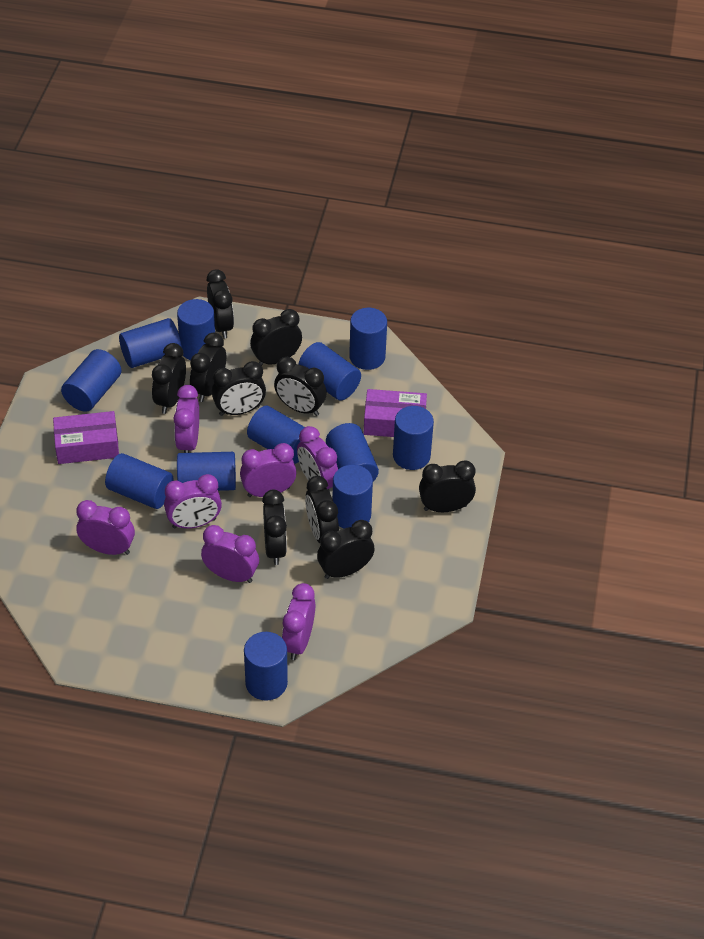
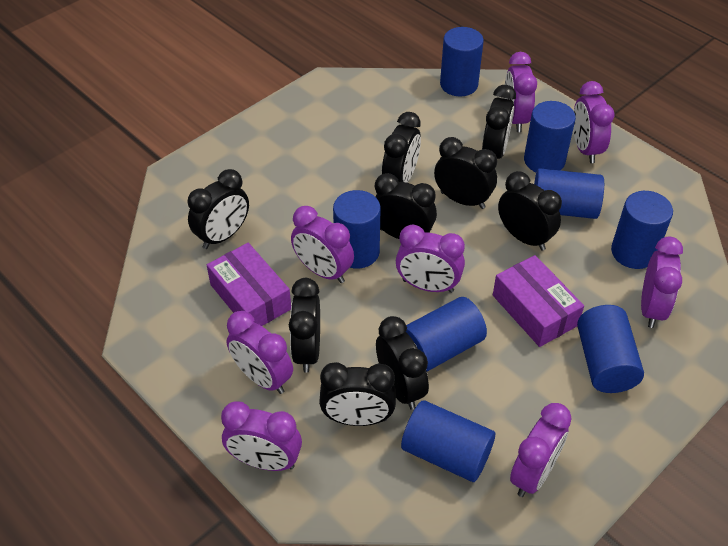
black clock: [152,343,186,414] [190,332,226,402] [207,269,234,339] [212,361,266,416] [250,309,302,366] [262,490,287,565] [274,357,327,416] [305,476,339,543] [317,520,375,579] [419,460,476,512] = 10 -> [188,169,249,249] [289,278,320,373] [319,362,396,426] [375,173,437,239] [376,316,429,410] [382,112,421,183] [434,137,497,209] [482,85,516,159] [498,171,562,251] = 9
blue cylinder: [61,349,121,412] [105,453,174,509] [119,318,182,368] [177,299,215,360] [177,452,236,491] [244,632,288,701] [247,406,305,464] [298,342,361,400] [326,423,379,481] [333,465,373,529] [349,308,387,370] [393,406,434,470] = 12 -> [333,190,381,269] [401,400,495,482] [405,297,487,372] [440,27,484,96] [524,101,576,172] [534,168,604,219] [577,305,644,393] [611,191,673,269] = 8
purple clock: [76,500,135,555] [164,474,222,528] [173,385,199,453] [201,525,259,583] [240,443,297,497] [282,583,315,660] [297,426,338,493] = 7 -> [221,401,302,471] [227,311,293,394] [291,206,354,283] [396,225,465,293] [504,52,537,132] [510,403,572,497] [573,81,614,163] [641,237,683,328] = 8

